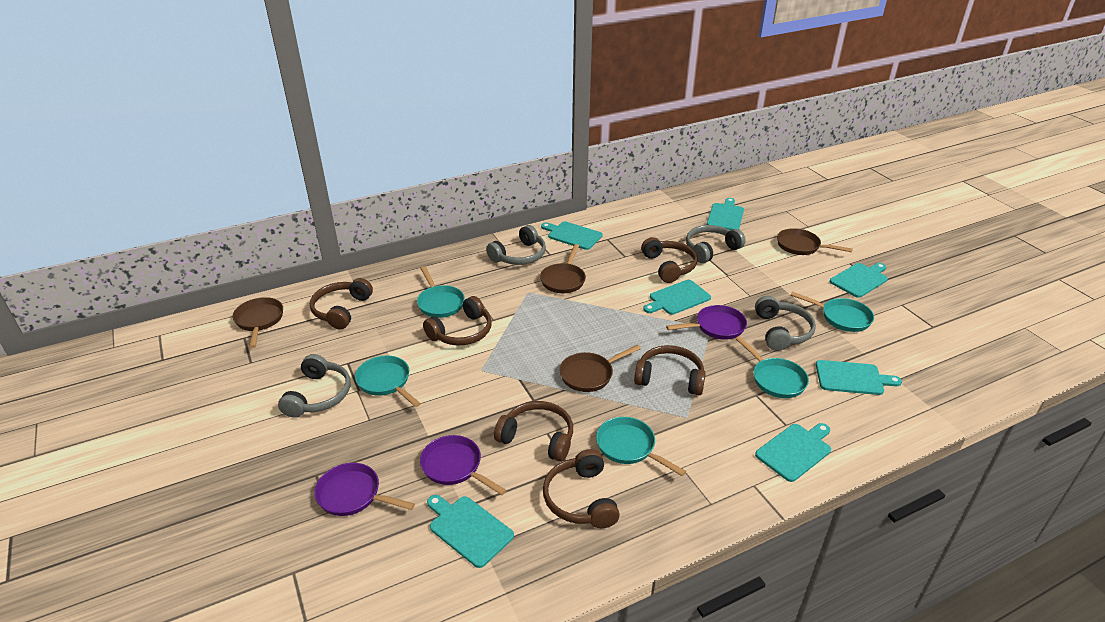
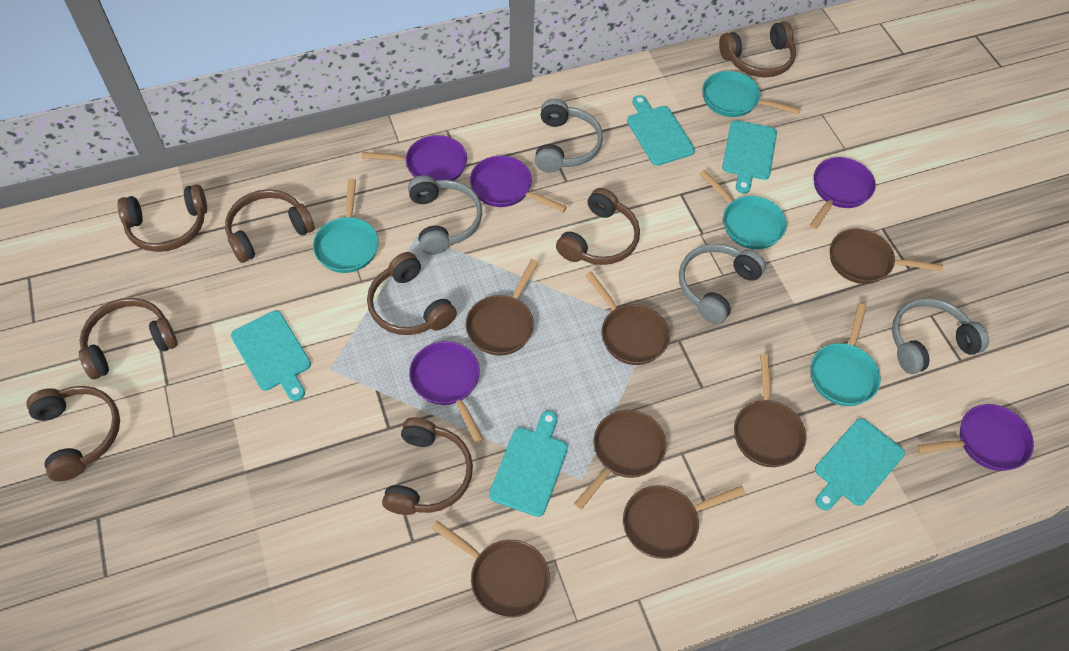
brown headphones: [310,278,373,329] [423,296,492,346] [494,401,573,462] [543,449,620,528] [634,345,706,395] [641,237,697,283] = 6 -> [26,386,120,481] [79,298,178,379] [117,185,207,252] [225,189,315,263] [367,252,457,335] [382,417,473,515] [556,188,640,265] [719,21,796,77] = 8
brown pan: [233,297,283,348] [540,244,586,293] [559,345,641,392] [777,228,853,255] = 4 -> [432,521,550,618] [466,259,539,356] [574,410,666,509] [585,272,670,365] [623,485,746,559] [734,354,806,467] [830,229,943,284] = 7
purple pan: [314,463,415,516] [420,435,506,495] [666,305,747,339] = 3 -> [362,135,467,181] [409,341,483,442] [470,156,567,212] [810,157,876,229] [916,404,1034,471] = 5
turquoise cutting board: [427,495,514,568] [541,221,603,250] [643,280,711,315] [707,198,744,230] [755,423,831,482] [816,360,902,395] [830,263,888,298] = 7 -> [231,311,311,401] [489,411,568,517] [627,95,695,166] [722,120,777,194] [815,418,905,510] = 5
turquoise pan: [355,356,421,407] [417,266,465,318] [596,417,686,476] [736,336,809,398] [790,292,874,332] = 5 -> [313,179,379,273] [699,170,787,250] [702,71,800,117] [811,304,881,406] = 4

